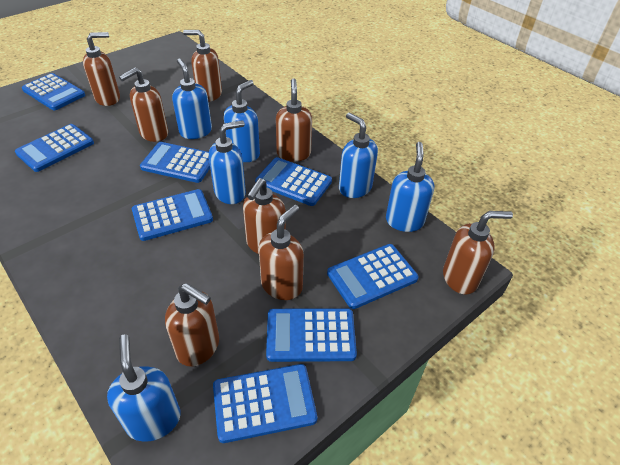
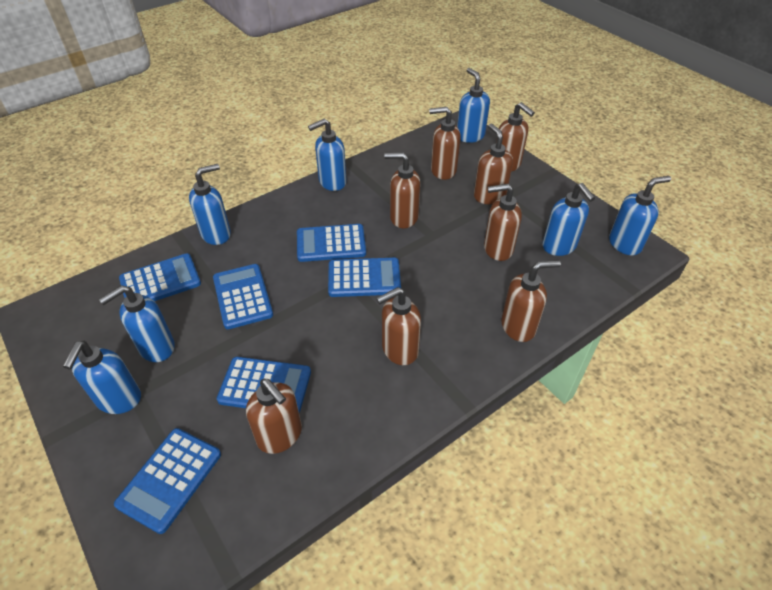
blue calculator: [15,124,94,172] [22,73,85,110] [132,189,213,241] [140,142,210,183] [213,364,317,443] [255,157,332,206] [266,308,357,362] [327,244,419,309] = 8 -> [114,428,221,534] [119,253,201,301] [213,264,273,329] [217,357,311,413] [297,224,366,262] [328,258,401,297] = 6
blue soap dispenser: [107,335,181,442] [172,58,212,139] [209,120,246,204] [224,80,260,162] [339,113,378,198] [386,142,434,232] = 6 -> [63,341,141,414] [99,285,175,362] [189,164,231,245] [308,119,346,191] [457,68,490,143] [542,183,595,256] [609,176,671,255] = 7

